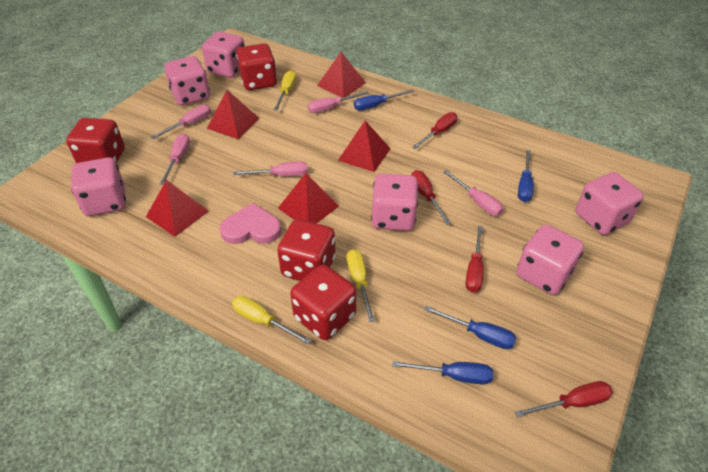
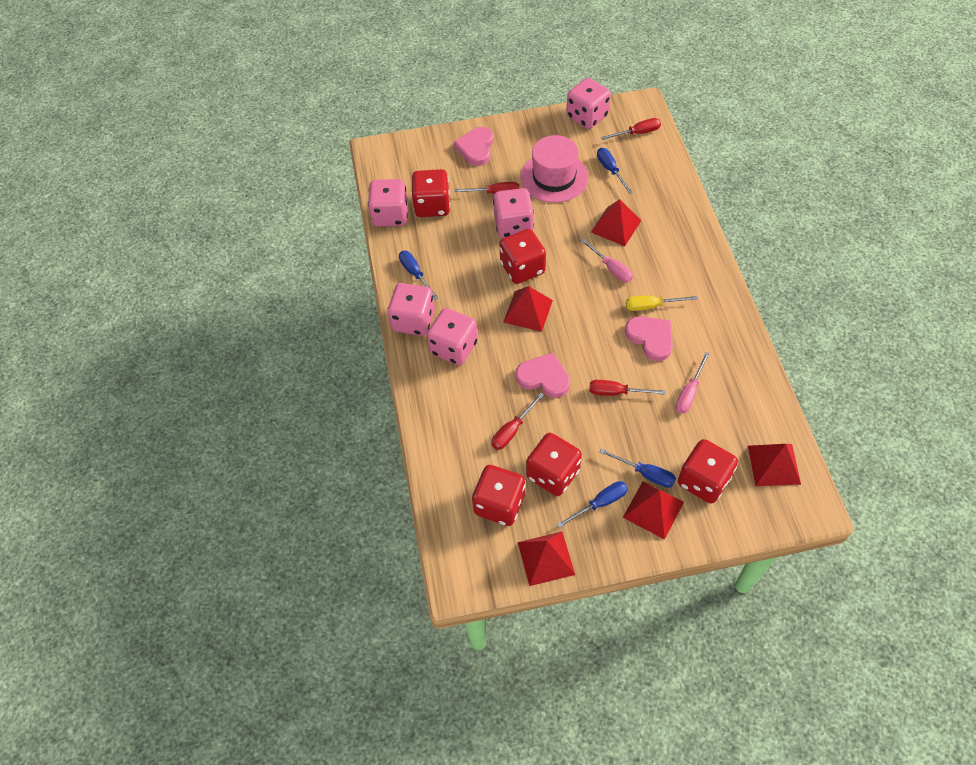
pink dice: [71,157,126,216] [164,56,210,106] [202,31,245,78] [371,174,419,231] [516,224,584,295] [576,172,644,235] = 6 -> [368,179,408,227] [388,283,435,336] [427,308,478,365] [493,188,534,238] [566,78,611,129] = 5
pink hat: none = 0 -> [520,135,588,203] = 1
pink heart: [220,203,281,244] = 1 -> [454,127,494,166] [516,353,570,398] [625,316,673,361] = 3
pink screwdriver: [151,105,211,139] [160,134,190,185] [233,161,308,176] [308,91,369,113] [443,170,503,216] = 5 -> [580,238,633,283] [676,352,710,413] = 2
red dice: [66,118,125,163] [236,43,277,90] [277,219,336,281] [290,265,356,340] = 4 -> [411,169,450,217] [472,465,525,526] [499,229,546,284] [526,433,582,496] [678,439,738,504] = 5
yellow screwdriver: [232,296,311,345] [274,71,296,110] [346,249,375,322] = 3 -> [626,295,698,311] = 1

